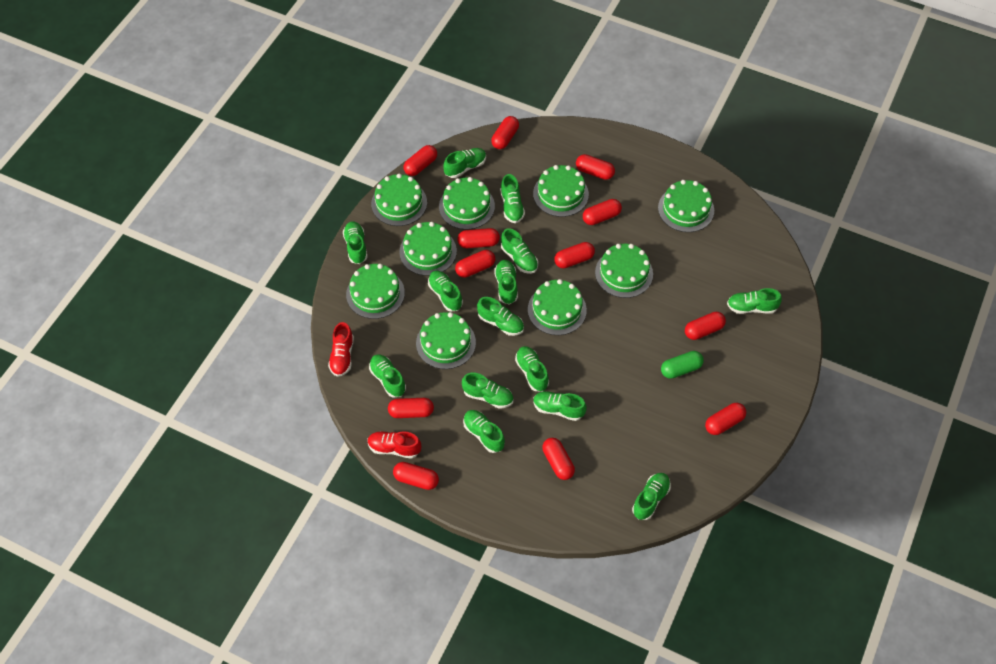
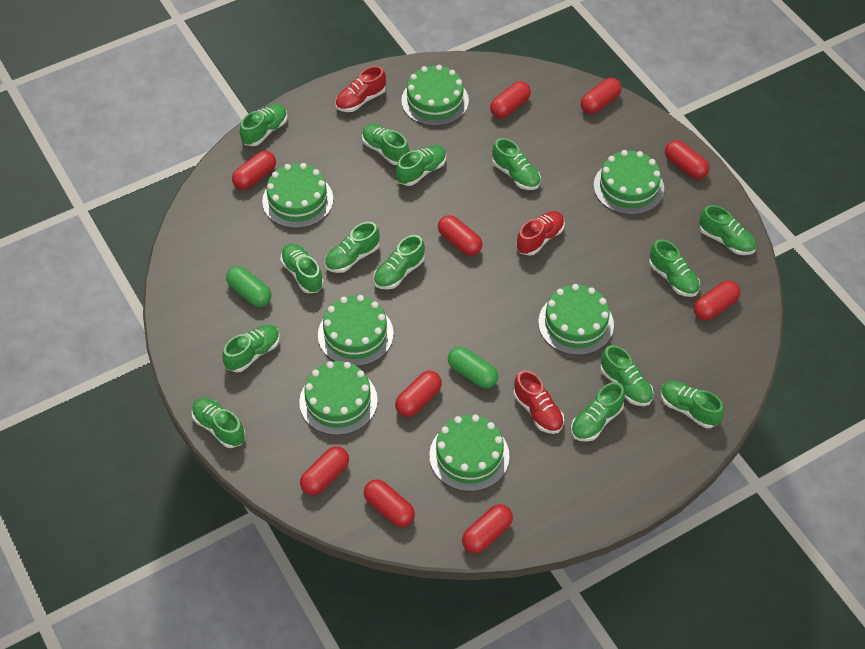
green cake: [346,264,405,319] [371,173,427,226] [399,222,457,276] [416,312,476,369] [439,177,495,229] [528,279,587,335] [533,165,589,217] [595,244,653,298] [658,180,714,232] = 9 -> [262,163,333,228] [299,361,378,435] [318,295,394,366] [401,65,469,126] [429,415,510,492] [538,284,614,355] [594,150,664,215] = 7
green capsule: [661,351,704,379] = 1 -> [226,266,271,307] [448,347,498,389] = 2
red capsule: [388,398,434,418] [393,462,439,490] [403,145,437,176] [455,250,495,278] [457,228,500,248] [491,116,519,149] [542,438,575,480] [554,242,595,268] [576,154,615,180] [583,199,622,225] [685,312,726,340] [705,403,746,435] = 12 -> [232,151,276,190] [300,446,349,495] [364,479,415,527] [395,371,442,417] [438,215,482,256] [462,504,513,553] [490,81,531,118] [581,78,622,114] [665,140,709,179] [694,280,740,320] = 10
red shoe: [328,322,354,377] [367,431,421,459] = 2 -> [335,66,386,112] [514,370,564,434] [516,211,565,256] = 3

